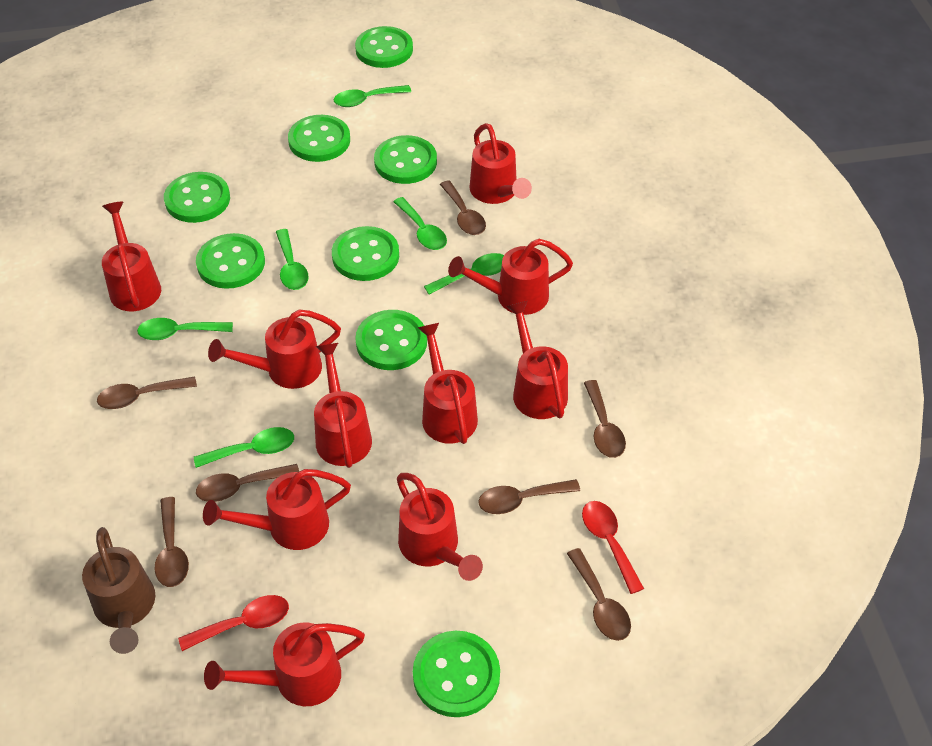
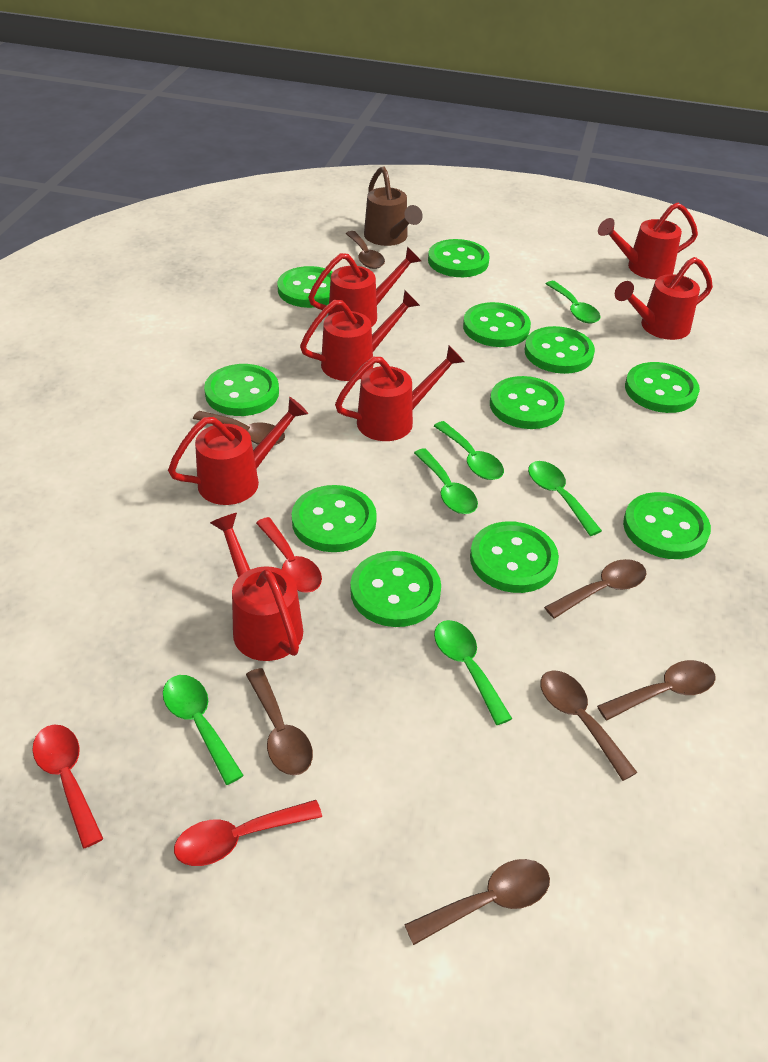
green button: [164,172,230,223] [196,233,265,289] [288,115,350,162] [332,226,399,281] [355,26,413,68] [355,310,427,370] [374,135,437,184] [413,631,500,717] = 8 -> [204,364,279,416] [277,266,333,308] [292,485,377,552] [350,551,441,627] [428,239,490,277] [463,302,531,347] [470,521,559,593] [490,376,565,429] [525,326,595,374] [623,492,711,559] [625,362,700,413] = 11
red spoon: [178,595,289,651] [582,501,644,594] = 2 -> [32,725,103,849] [174,800,322,866] [256,517,322,593] = 3
red watering can: [102,202,161,311] [203,469,351,550] [204,622,365,706] [208,309,341,389] [314,343,372,468] [397,473,483,581] [418,323,478,444] [448,239,573,315] [470,123,532,204] [506,301,568,419] = 10 -> [168,397,308,505] [210,513,303,661] [300,290,420,381] [308,246,421,326] [335,346,464,441] [598,203,698,279] [615,257,713,340] = 7

